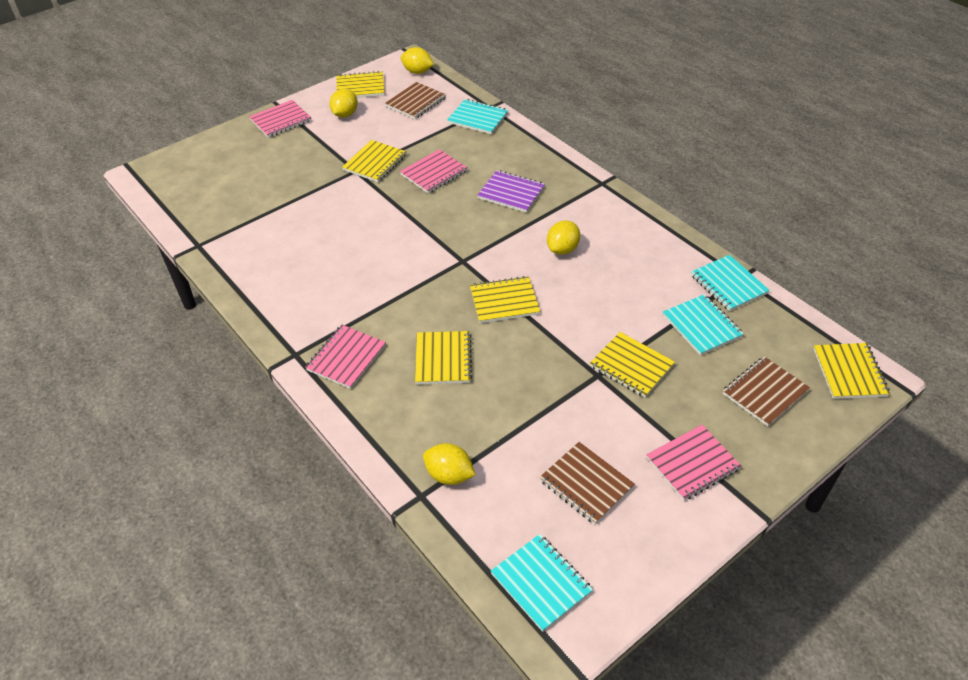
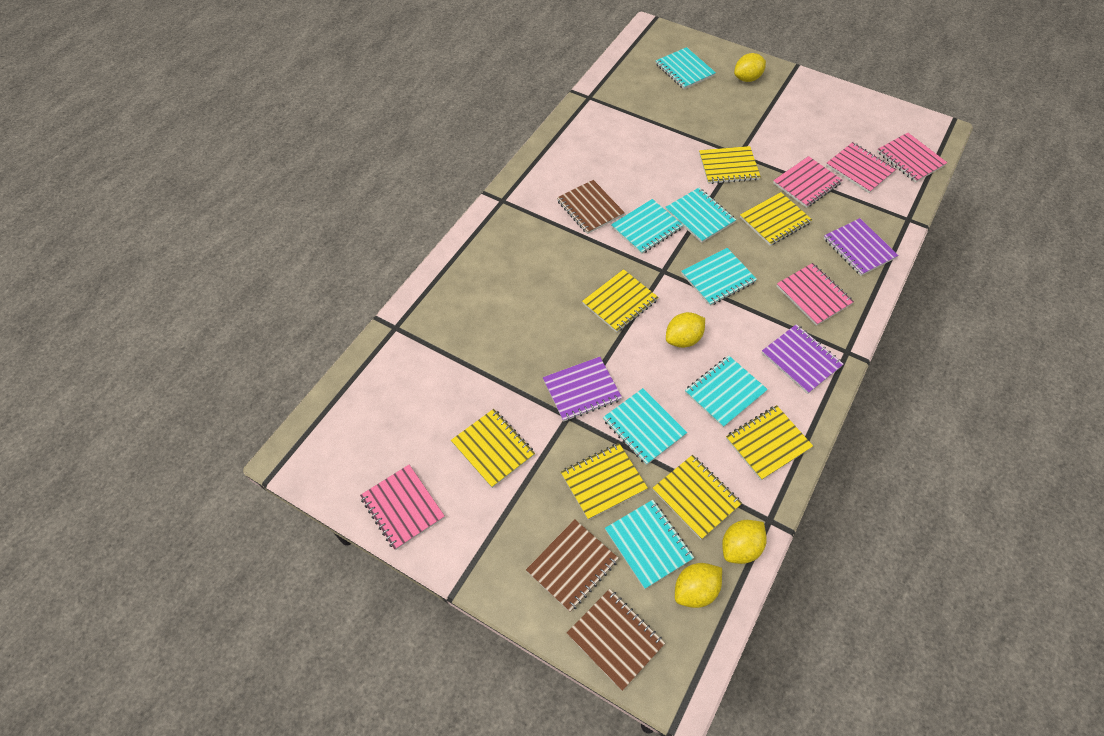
pink notebook: [249,100,312,138] [305,325,386,389] [400,149,468,194] [646,425,741,501] = 4 -> [360,465,445,550] [773,156,843,208] [776,263,854,326] [826,142,896,193] [877,133,947,183] = 5
purple notebook: [477,170,545,213] = 1 -> [543,357,622,422] [762,324,844,394] [824,218,898,276] = 3
turquoise notebook: [447,99,508,134] [491,534,593,632] [663,294,744,356] [691,255,770,311] = 4 -> [603,388,687,465] [605,500,694,589] [611,199,683,254] [656,47,716,89] [665,188,736,243] [681,248,757,306] [685,356,768,428] = 7
yellow notebook: [336,71,385,98] [342,140,407,182] [415,331,472,384] [470,276,540,323] [590,332,675,397] [813,343,890,399] = 6 -> [451,409,535,488] [561,443,648,520] [582,269,659,333] [653,455,742,540] [699,146,761,184] [726,405,813,480] [740,192,812,246] = 7

